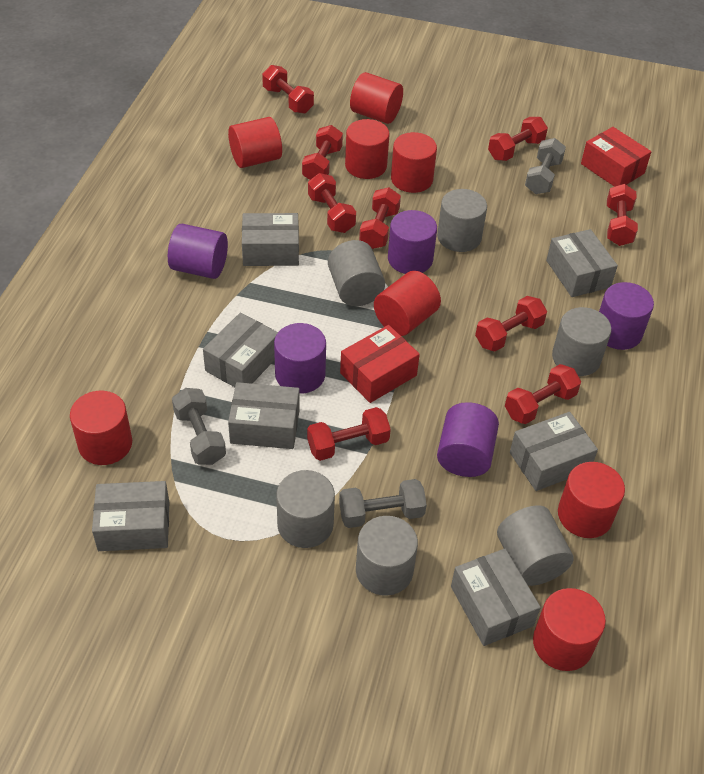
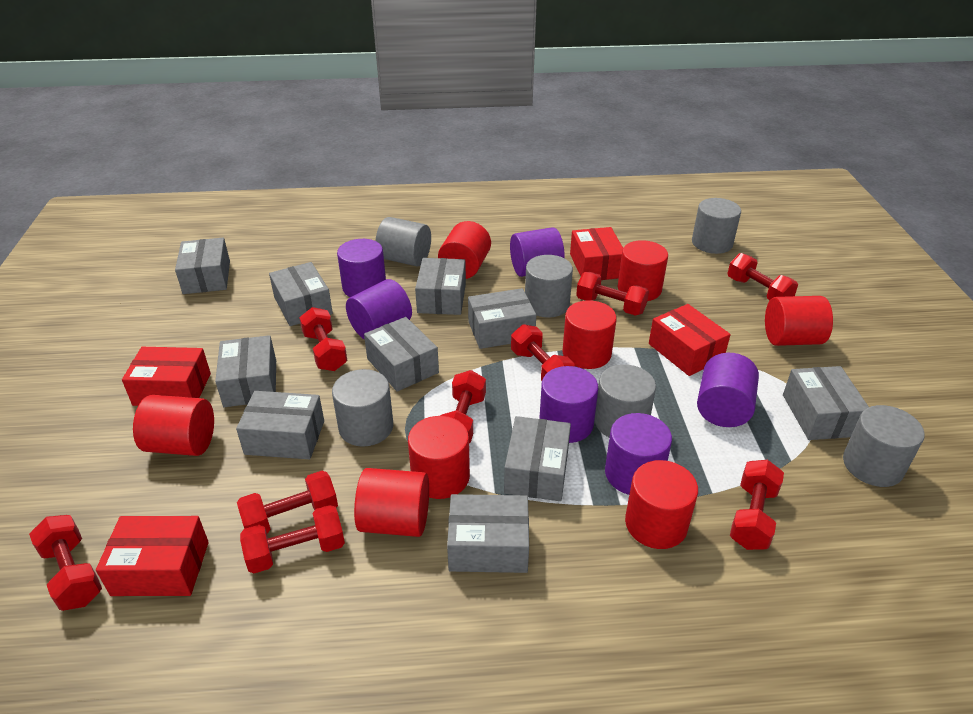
grey box: [92,481,169,551] [203,312,278,387] [228,382,300,449] [242,213,299,266] [451,549,541,646] [510,412,598,491] [546,229,618,297] = 7 -> [175,238,230,294] [215,335,276,407] [236,391,324,459] [269,262,333,326] [364,317,439,392] [415,258,466,315] [447,494,529,573] [468,288,536,349] [504,416,571,501] [783,366,869,440] = 10
grey dumbbell: [172,388,226,465] [339,479,427,528] [525,138,566,194] = 3 -> none = 0
purple cylinder: [168,224,228,279] [274,323,326,394] [388,210,437,274] [437,402,499,477] [599,282,654,350] = 5 -> [337,239,386,297] [346,279,412,340] [510,227,565,277] [539,366,598,443] [605,413,672,495] [697,353,759,427] = 6
red box: [340,325,420,403] [581,127,651,187] = 2 -> [96,516,209,596] [122,347,211,406] [570,227,623,280] [649,304,731,376] = 4

